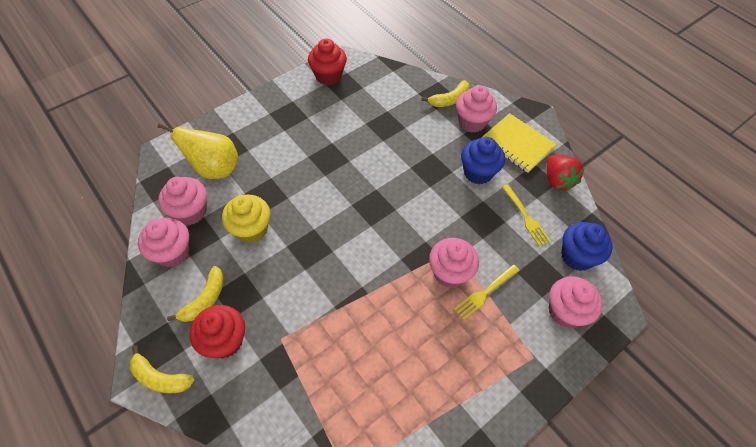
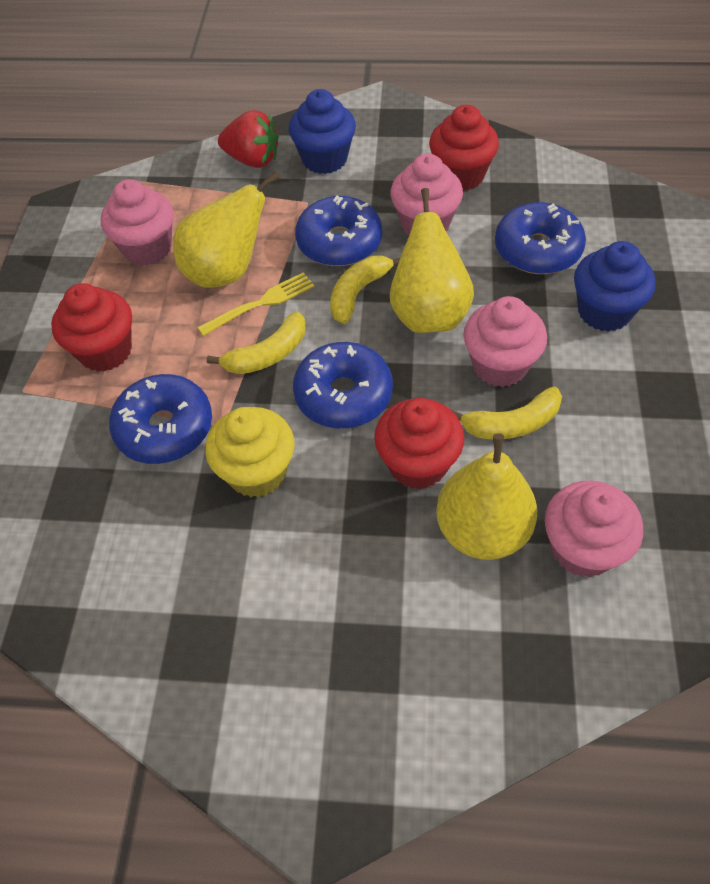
blue donut: none = 0 -> [109,374,212,464] [293,342,393,428] [295,196,382,266] [495,202,586,274] = 4
pink cupcake: [138,218,189,267] [158,177,207,225] [429,238,479,288] [456,86,497,133] [549,276,603,328] = 5 -> [101,179,174,266] [390,154,463,235] [463,296,547,387] [545,481,643,577] = 4
red cupcake: [190,305,245,358] [308,39,347,85] = 2 -> [51,283,132,372] [374,398,464,489] [429,105,499,191] = 3
yellow fork: [454,265,520,320] [502,184,551,246] = 2 -> [197,273,315,336] = 1
yellow notebook: [481,113,557,173] = 1 -> none = 0
yellow pear: [157,123,238,179] = 1 -> [173,172,279,288] [390,188,474,333] [436,433,537,560] = 3

